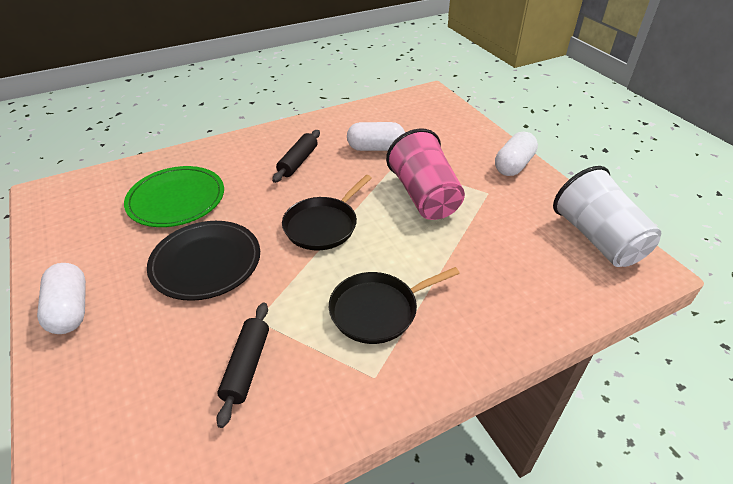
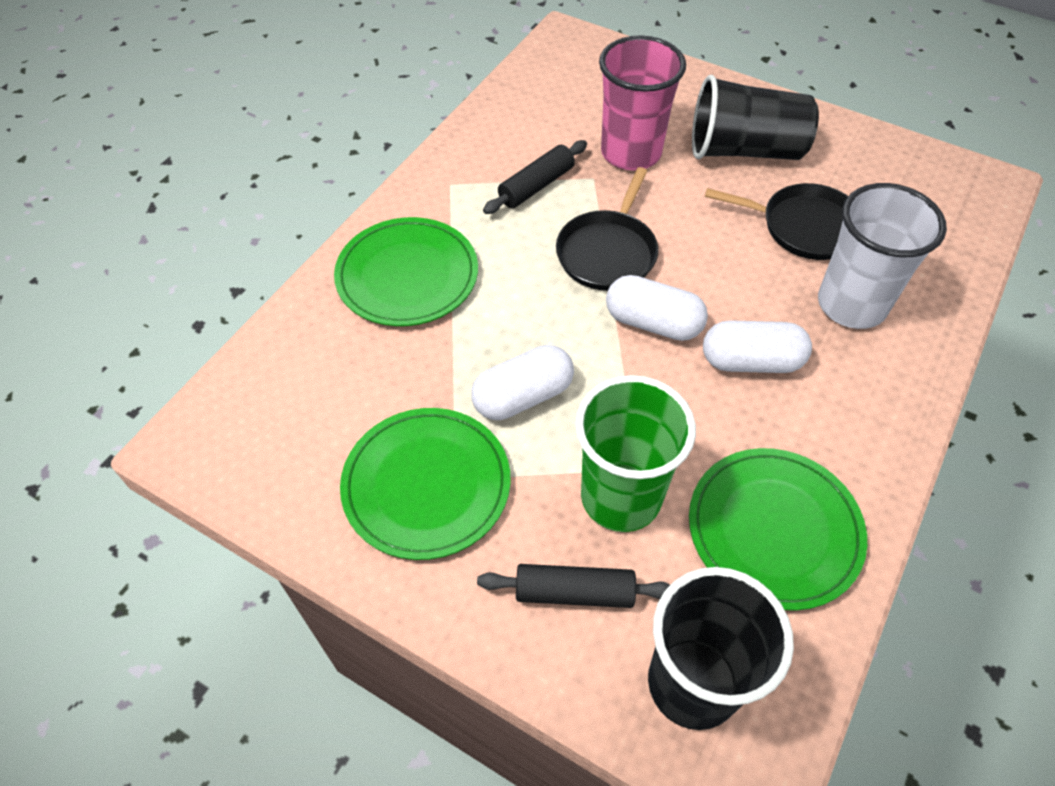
black cup: none = 0 -> [648,567,794,730] [692,75,819,160] = 2
black plate: [147,221,260,301] = 1 -> none = 0
green cup: none = 0 -> [575,375,696,532] = 1
green plate: [124,166,224,227] = 1 -> [334,217,478,326] [340,408,510,560] [689,448,867,611] = 3

